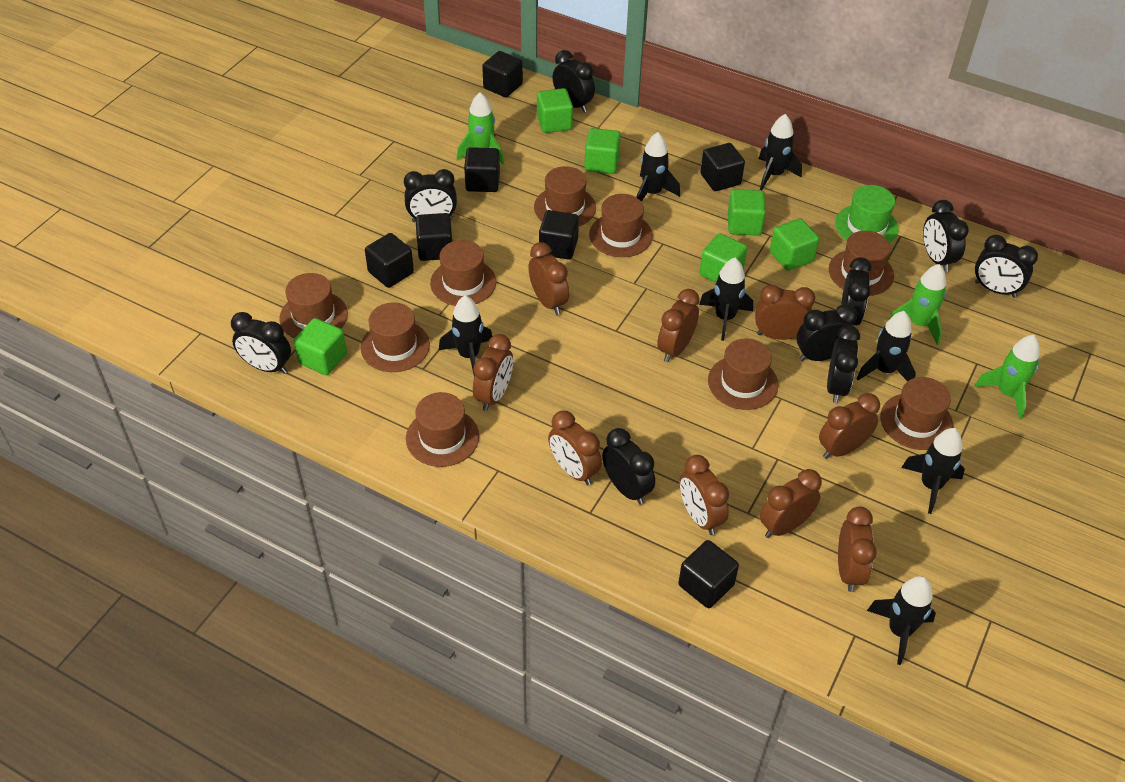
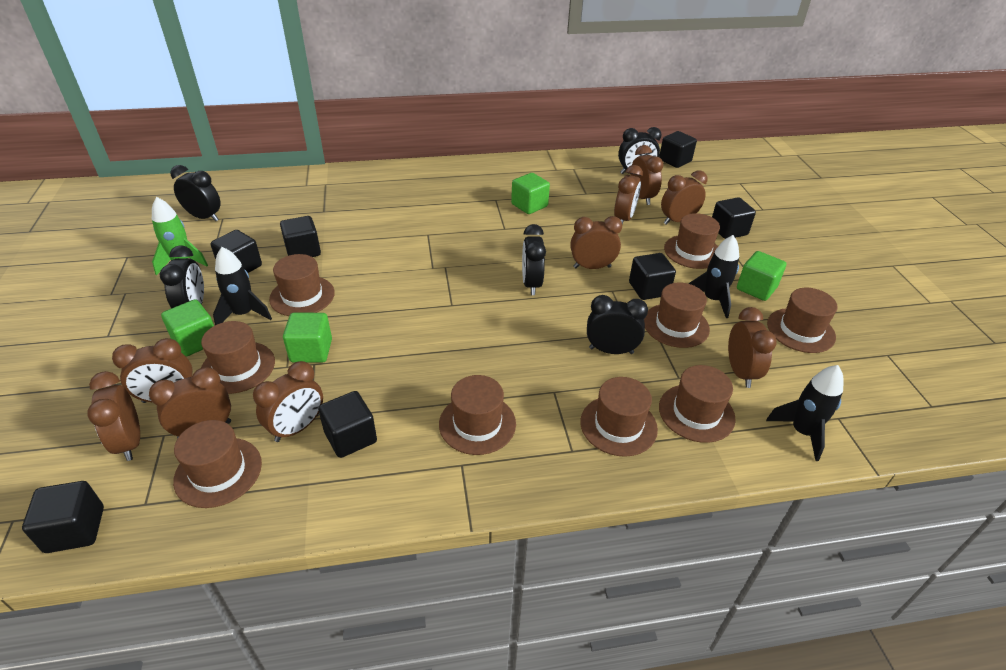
black clock: [231,312,291,374] [404,169,457,222] [553,50,595,113] [602,428,655,505] [796,304,857,361] [827,325,860,403] [841,257,872,326] [923,200,969,272] [975,235,1038,298] = 9 -> [160,245,204,308] [170,165,221,221] [522,224,546,295] [587,295,648,354] [618,127,662,174] = 5
black rocket: [439,295,492,376] [636,132,680,202] [699,258,753,341] [759,114,802,190] [856,311,916,381] [867,576,936,665] [901,428,965,514] = 7 -> [213,247,272,325] [689,235,739,318] [766,365,844,461] = 3
green cube: [294,318,347,375] [537,88,573,133] [584,128,621,174] [699,233,747,283] [728,189,766,236] [770,218,819,271] = 6 -> [161,299,214,357] [283,313,332,363] [511,173,550,214] [737,251,786,301] = 4
green hat: [835,185,899,244] = 1 -> none = 0
green rocket: [456,92,504,165] [890,264,946,345] [974,335,1040,419] = 3 -> [152,197,208,275] = 1

